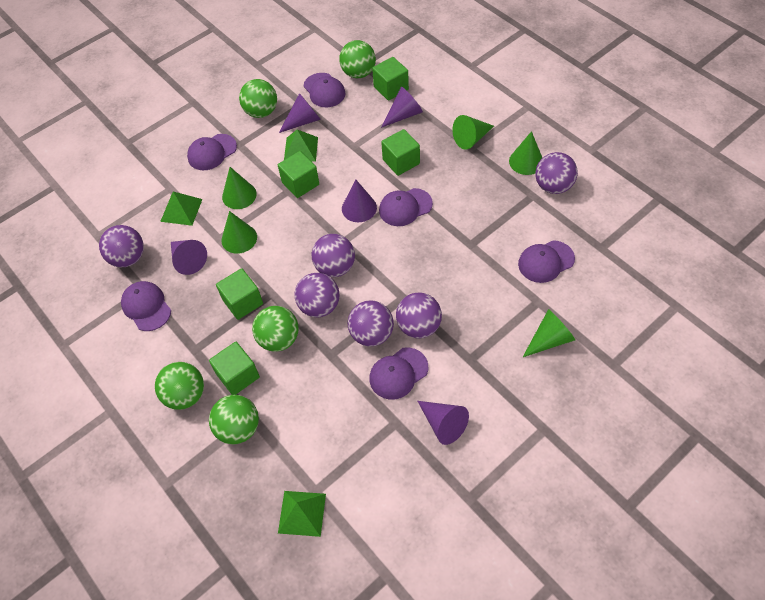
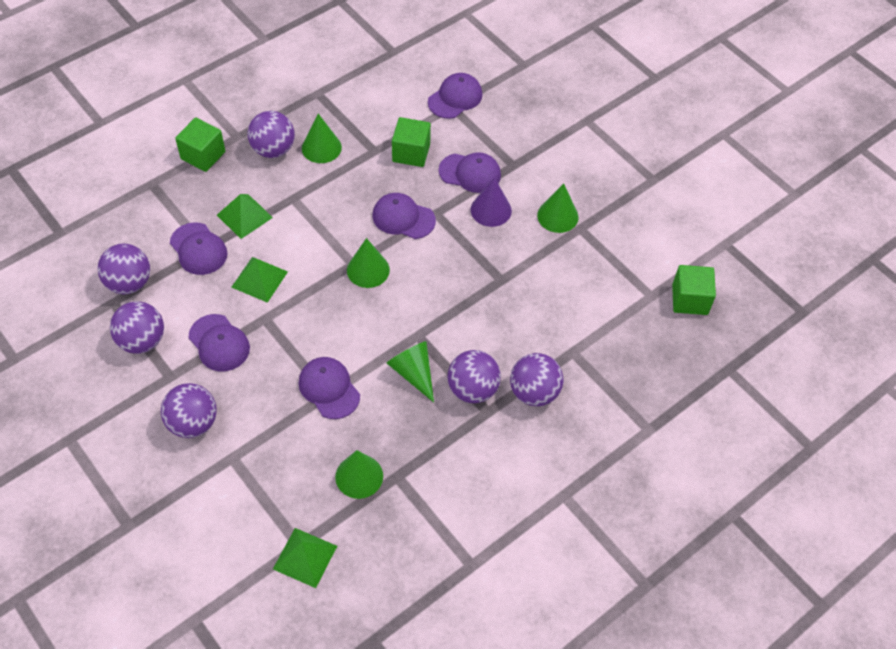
green ball: [155,362,204,410] [209,395,259,444] [239,79,277,118] [252,306,299,352] [339,40,376,78] = 5 -> none = 0
green cube: [209,342,260,395] [216,268,263,320] [278,151,319,198] [372,57,409,101] [381,129,420,176] = 5 -> [175,118,225,172] [392,117,431,167] [672,265,716,315] = 3
purple cone: [171,240,207,275] [279,93,321,133] [342,180,377,222] [381,87,423,128] [418,401,469,445] = 5 -> [471,177,512,227] = 1

